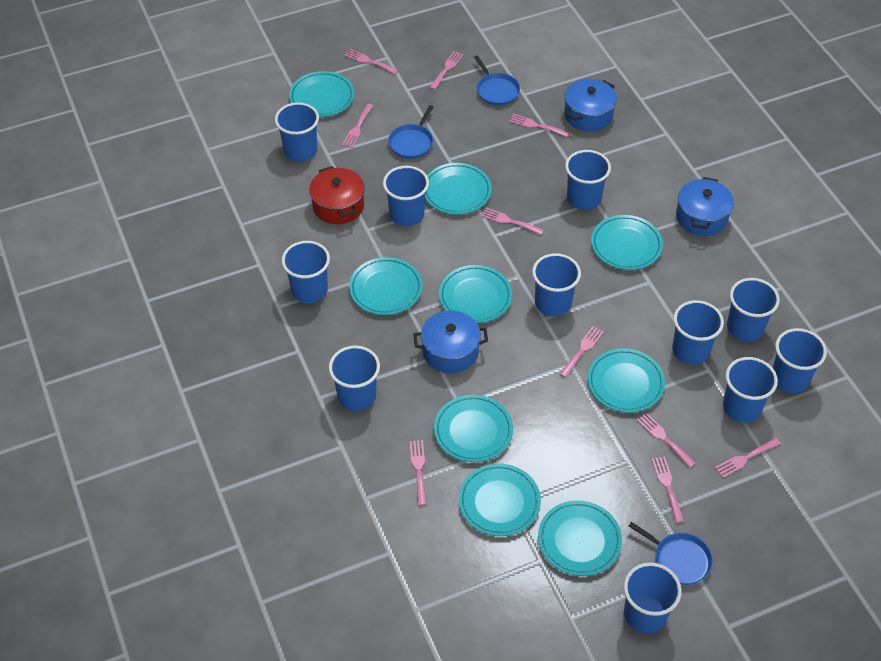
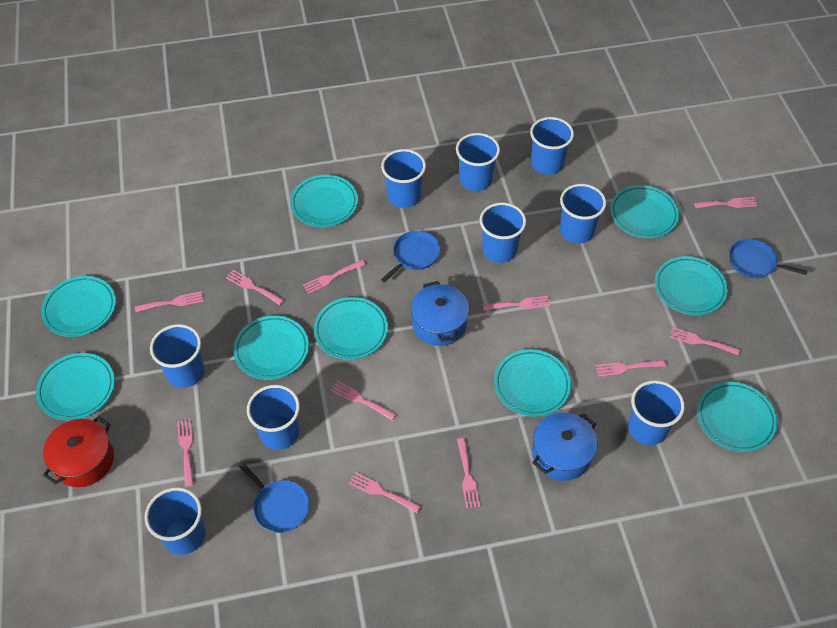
blue cup: [275,102,319,161] [282,241,330,303] [329,345,380,411] [383,166,429,226] [532,253,581,316] [565,150,611,210] [624,563,682,633] [672,300,724,365] [723,357,778,423] [727,278,780,342] [773,328,827,393] = 11 -> [145,487,205,555] [150,324,205,388] [247,385,300,450] [381,149,426,208] [456,133,500,191] [480,203,526,263] [530,117,574,175] [560,184,606,243] [628,380,685,445] = 9
blue pot: [413,311,488,373] [564,79,617,132] [676,177,734,236] = 3 -> [411,281,469,346] [532,412,597,481] = 2
pink fork: [342,104,373,148] [344,49,398,74] [409,440,427,506] [429,51,464,90] [481,207,544,235] [509,114,569,137] [560,326,604,378] [637,413,696,468] [651,456,684,523] [715,438,781,478] = 10 -> [135,291,204,312] [177,419,194,487] [226,270,284,305] [303,260,366,294] [330,381,396,421] [349,472,421,513] [457,438,480,508] [483,296,551,311] [595,360,666,377] [669,327,740,356] [694,197,757,208] = 11

